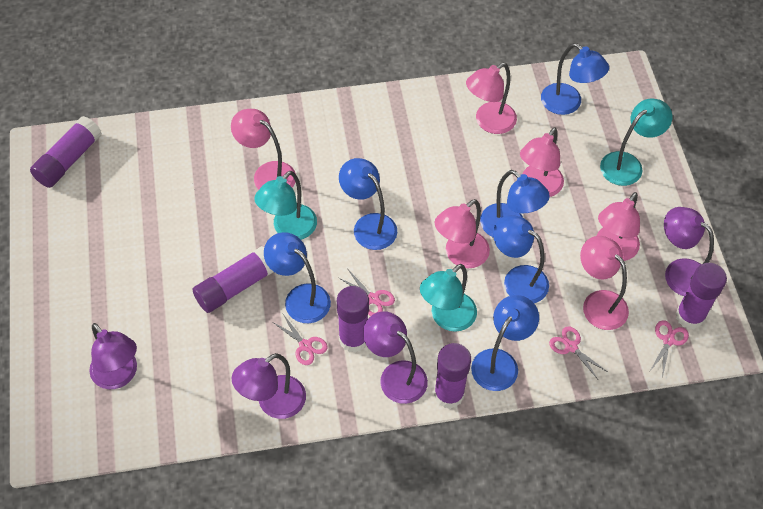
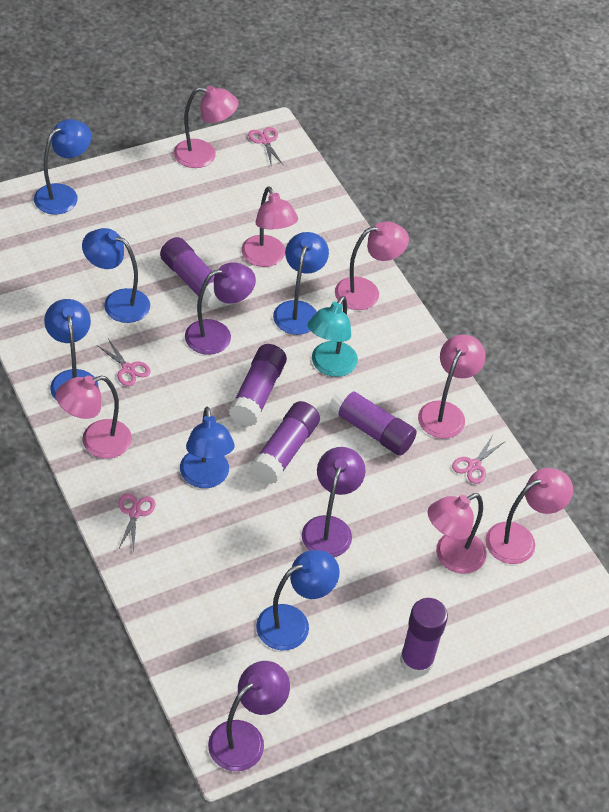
pink lamp: [231,109,296,190] [435,199,490,268] [466,63,517,134] [520,127,564,197] [580,236,629,330] [597,192,640,261] = 6 -> [56,376,132,459] [174,86,239,168] [241,186,298,267] [335,221,409,310] [418,335,486,439] [428,493,486,574] [485,468,573,564] = 7
purple lamp: [89,323,137,389] [232,353,306,419] [363,311,428,404] [664,207,714,296] = 4 -> [185,262,256,355] [208,661,290,771] [302,447,366,557] = 3
turquoise lamp: [254,171,317,240] [420,264,477,332] [600,98,672,186] = 3 -> [307,296,358,377] = 1

